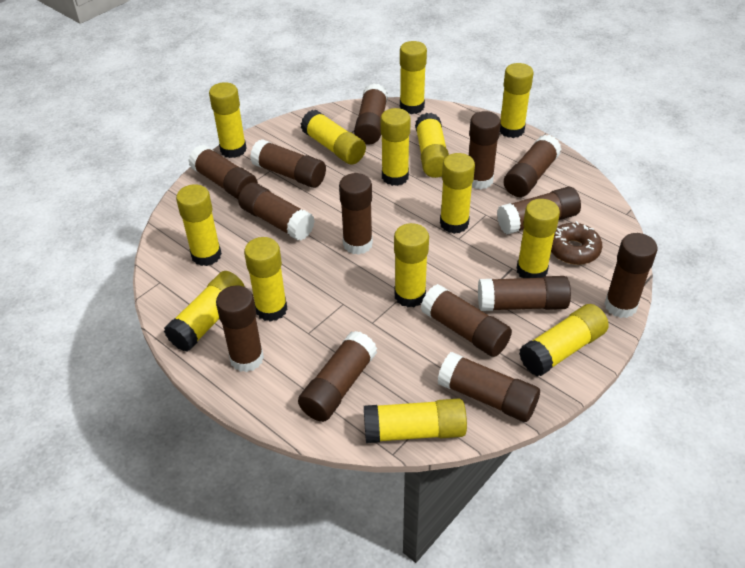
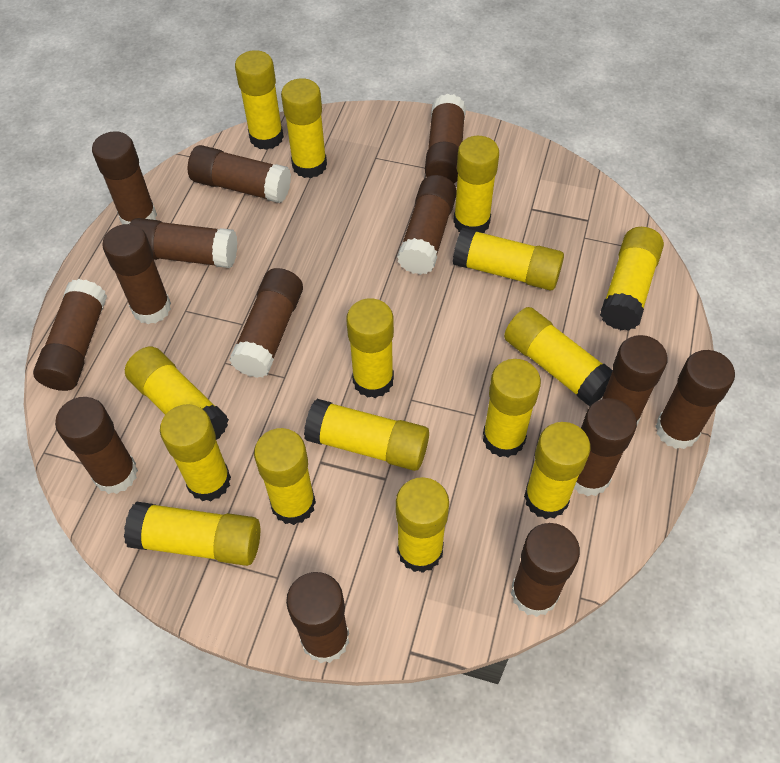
brown donut: [551,221,602,265] = 1 -> none = 0
yellow glue stick: [164,271,245,351] [176,184,222,266] [209,82,247,158] [244,237,287,322] [301,110,366,164] [364,399,467,443] [380,108,411,186] [394,223,429,307] [400,41,427,114] [415,113,449,178] [440,153,475,234] [500,63,533,138] [517,199,560,278] [519,304,609,376] = 14 -> [124,501,260,566] [125,346,229,440] [160,404,231,501] [235,50,284,150] [254,428,316,525] [281,78,327,178] [304,399,429,471] [346,298,394,398] [396,477,449,573] [453,136,499,233] [453,227,564,290] [483,359,541,457] [504,307,613,406] [524,422,590,519] [600,227,664,331] = 15

